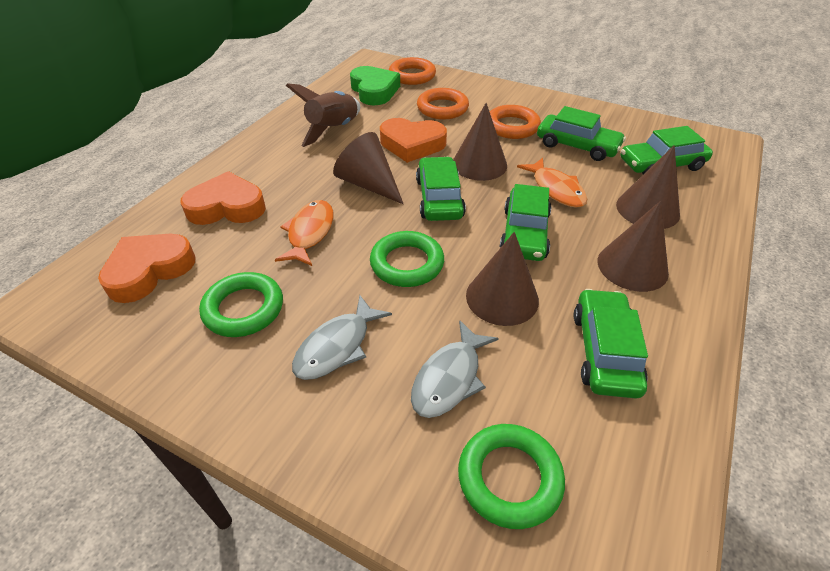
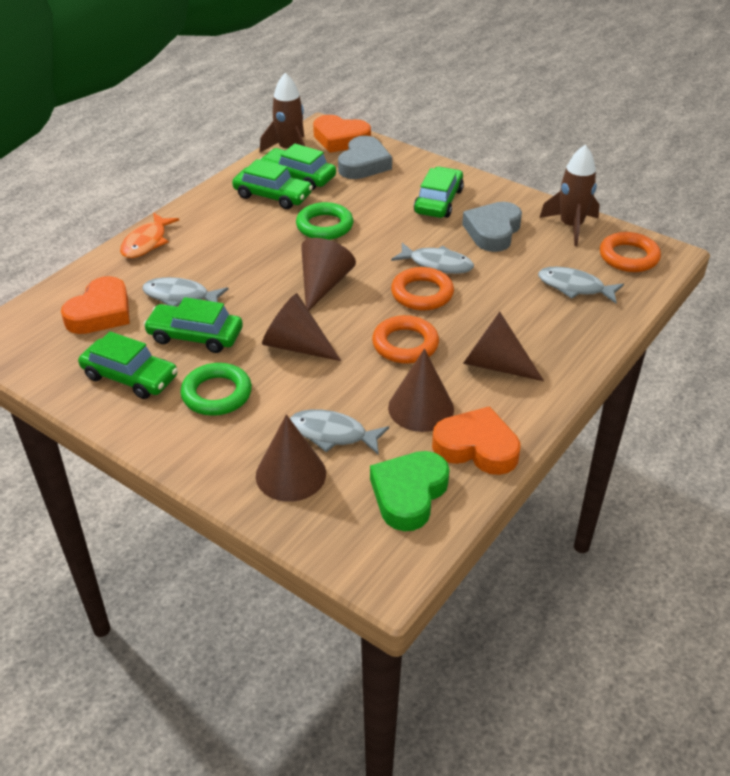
brown rocket: [286,83,360,147] = 1 -> [260,73,305,152] [540,145,600,246] = 2
green ring: [199,272,283,337] [370,231,444,287] [458,424,565,529] = 3 -> [180,363,252,416] [296,202,353,240] = 2
grey fish: [292,295,392,380] [411,320,499,418] = 2 -> [142,277,228,306] [290,409,389,454] [391,243,474,274] [538,267,624,303] = 4
grey heart: none = 0 -> [338,136,392,179] [462,202,522,252] = 2
orange fish: [275,200,334,266] [517,158,587,208] = 2 -> [120,213,179,258] = 1

